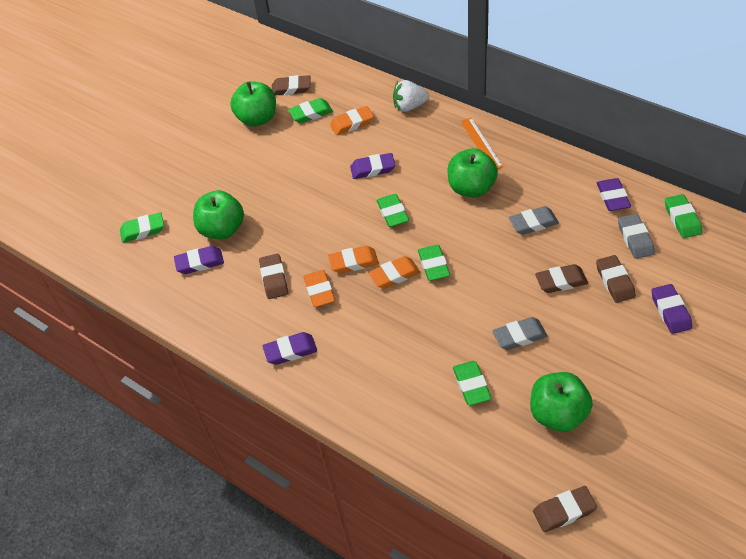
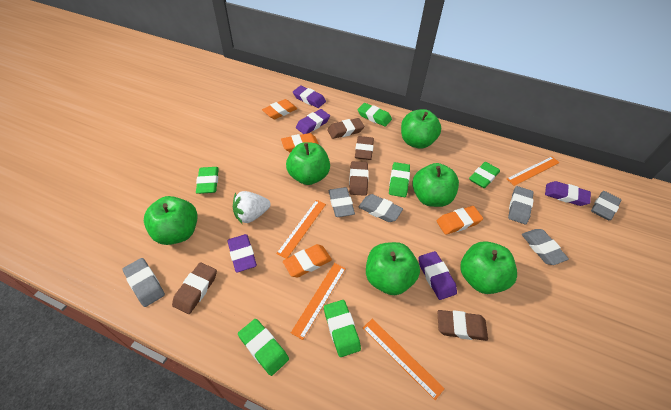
green apple: [193,190,244,239] [230,81,276,126] [447,148,498,197] [530,372,593,432] = 4 -> [144,196,198,245] [286,142,330,185] [366,242,420,295] [401,109,441,149] [412,163,459,207] [460,241,517,294] = 6
grey eraser: [492,317,547,350] [509,206,559,235] [618,214,655,259] = 3 -> [122,258,165,307] [329,187,355,217] [359,194,403,222] [508,186,534,224] [522,229,569,265] [591,191,622,220] = 6
orange ruler: [461,118,503,169] = 1 -> [276,200,326,259] [291,263,346,340] [363,319,445,400] [507,156,560,186] = 4

